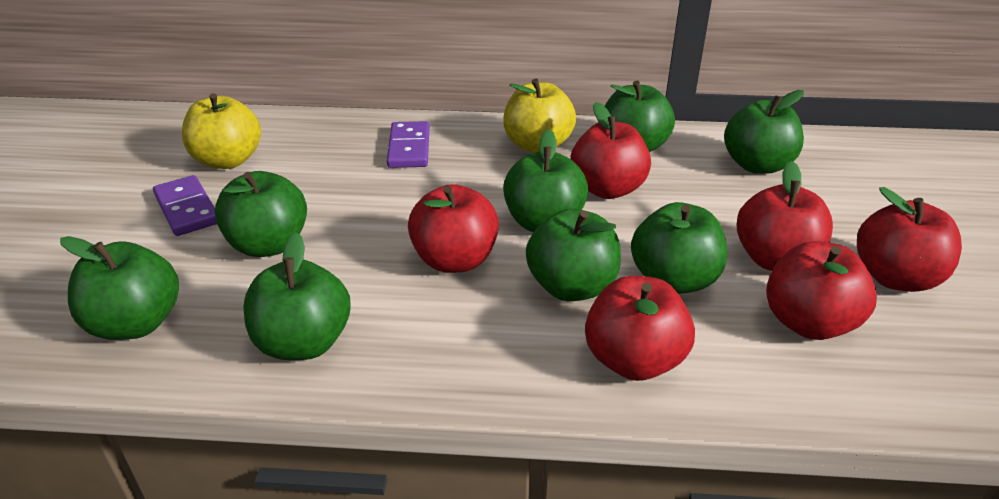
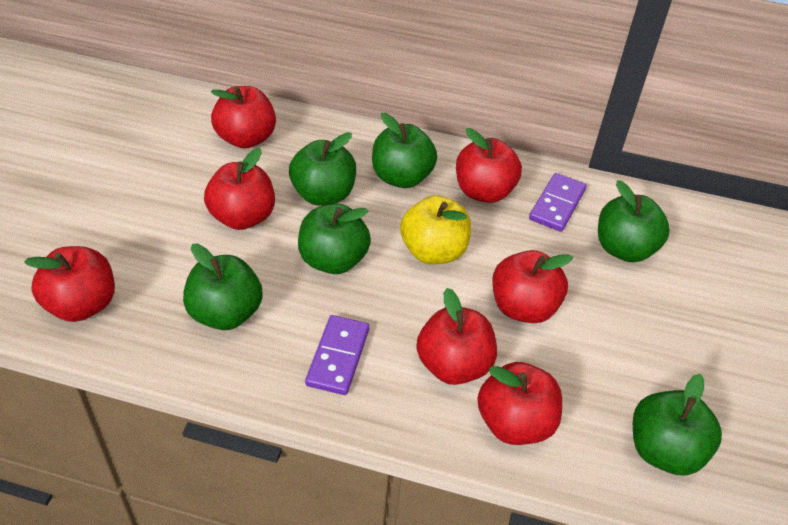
green apple: [60,236,179,340] [215,171,307,257] [243,232,350,360] [503,129,588,232] [526,209,621,301] [604,81,675,152] [631,202,727,294] [724,90,804,174] = 8 -> [183,244,263,330] [289,132,356,205] [298,204,371,274] [372,113,437,188] [598,180,670,262] [633,374,722,476] = 6
red apple: [408,184,499,273] [570,102,651,199] [585,276,695,381] [737,161,833,271] [766,241,877,340] [857,187,962,292] = 6 -> [24,246,115,322] [204,148,275,230] [211,86,276,149] [416,288,497,385] [456,128,522,203] [477,362,562,445] [492,250,573,323] = 7
yellow apple: [182,93,261,169] [503,78,576,153] = 2 -> [400,195,471,264] = 1

